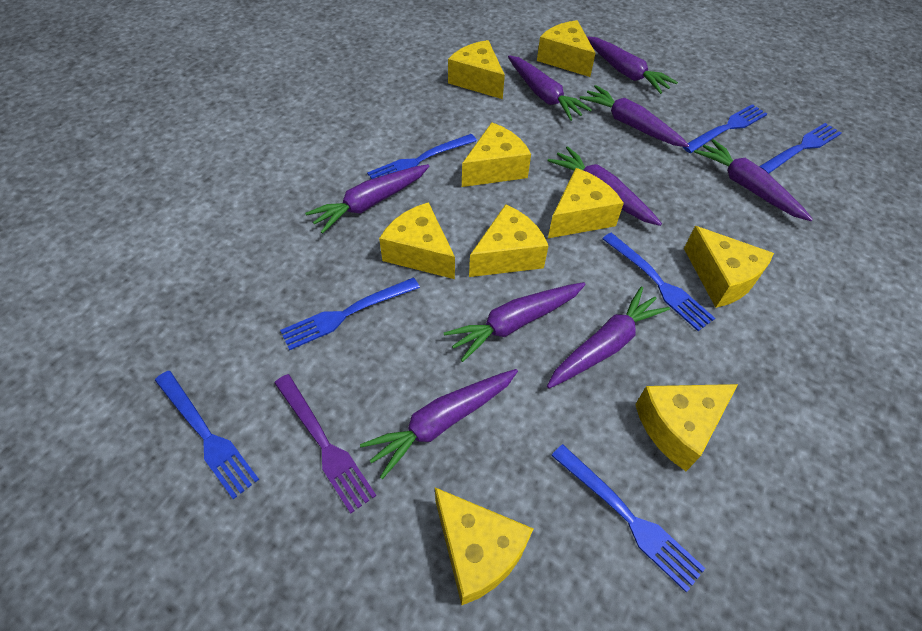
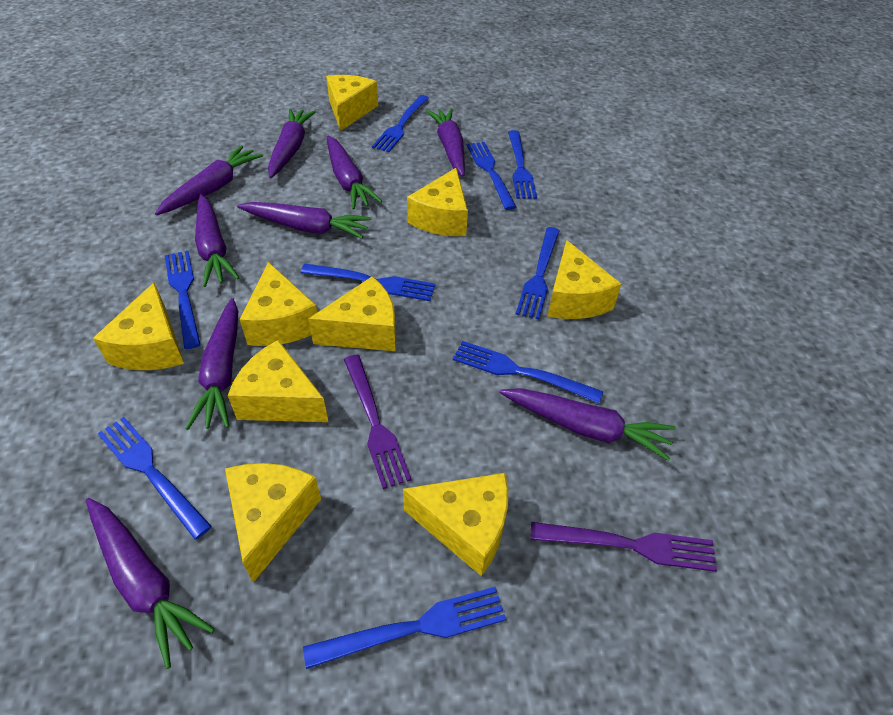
blue fork: [155,371,259,499] [280,278,420,350] [367,134,477,179] [551,444,706,592] [602,233,715,331] [683,104,767,153] [759,123,841,174] = 7 -> [97,417,212,540] [165,251,201,349] [300,264,435,301] [303,587,506,669] [372,95,429,152] [453,341,604,404] [467,142,516,210] [508,130,537,199] [516,227,560,320] = 9
purple fork: [274,374,376,514] = 1 -> [344,355,412,489] [530,522,717,572] = 2

